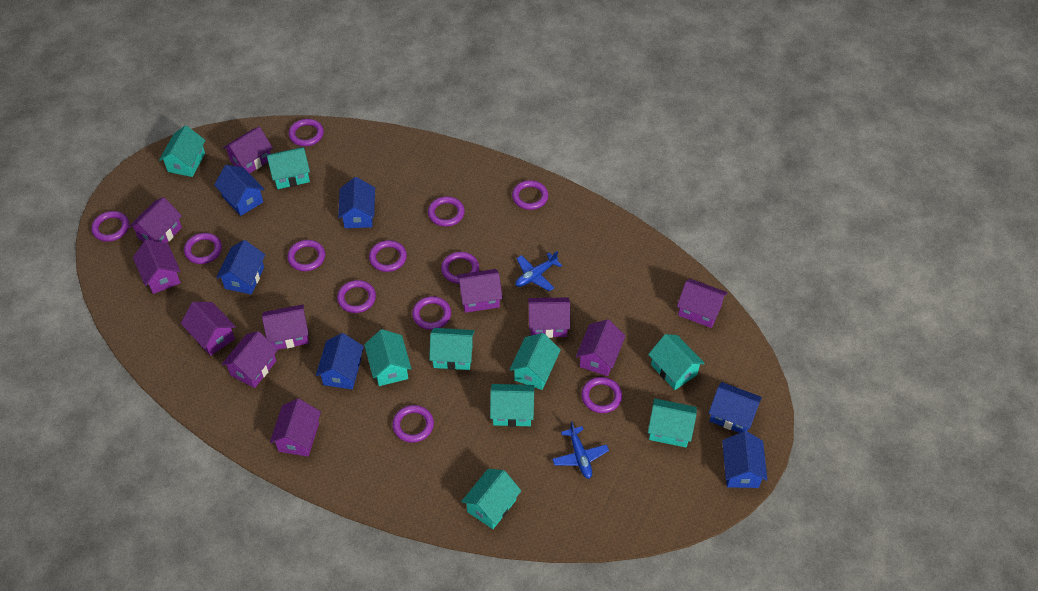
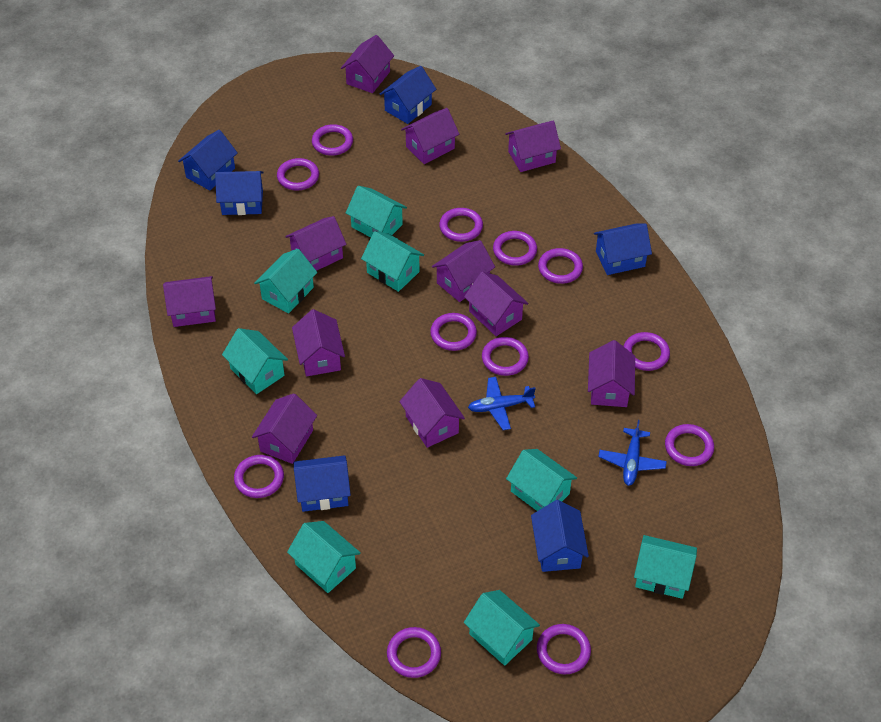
turquoise house: [159,125,206,177] [267,147,310,189] [364,329,411,386] [429,328,475,370] [461,469,521,529] [490,384,534,427] [510,333,561,390] [648,334,705,390] [648,399,697,447] = 9 -> [222,328,288,394] [254,249,317,314] [287,521,361,593] [346,186,407,237] [361,231,424,292] [464,590,540,666] [506,449,577,511] [634,535,697,599] = 8

